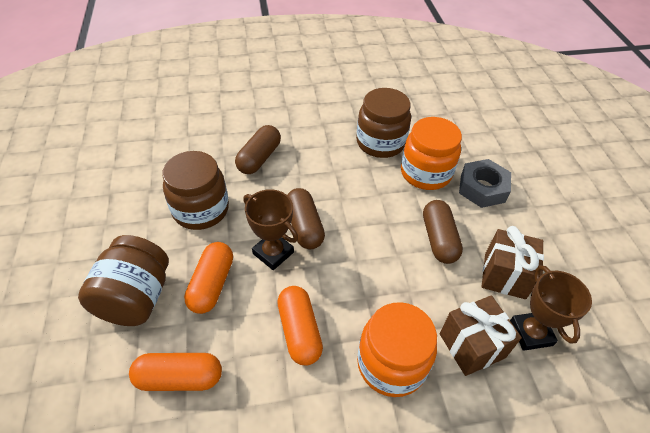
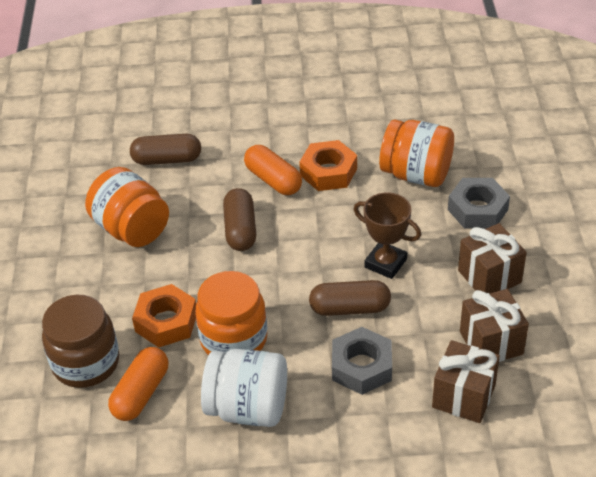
brown gift: [440,296,522,376] [482,226,544,299] = 2 -> [432,340,500,423] [458,223,527,294] [460,289,529,362] = 3
brown jar: [78,235,169,326] [162,151,229,230] [356,88,411,158] = 3 -> [42,295,119,388] = 1
brown trophy: [243,189,298,270] [510,265,592,351] = 2 -> [354,192,421,279] = 1
grey nut: [459,159,511,208] = 1 -> [332,327,392,395] [448,178,510,229] = 2
orange capsule: [129,353,222,391] [184,242,233,314] [277,286,323,365] = 3 -> [108,347,168,421] [244,145,302,195] = 2
orange jar: [357,302,437,397] [401,117,462,190] = 2 -> [85,167,169,247] [195,271,267,355] [379,119,454,187] = 3
orange nut: none = 0 -> [132,284,196,348] [299,140,357,191] = 2
white jar: none = 0 -> [201,349,287,427] = 1

